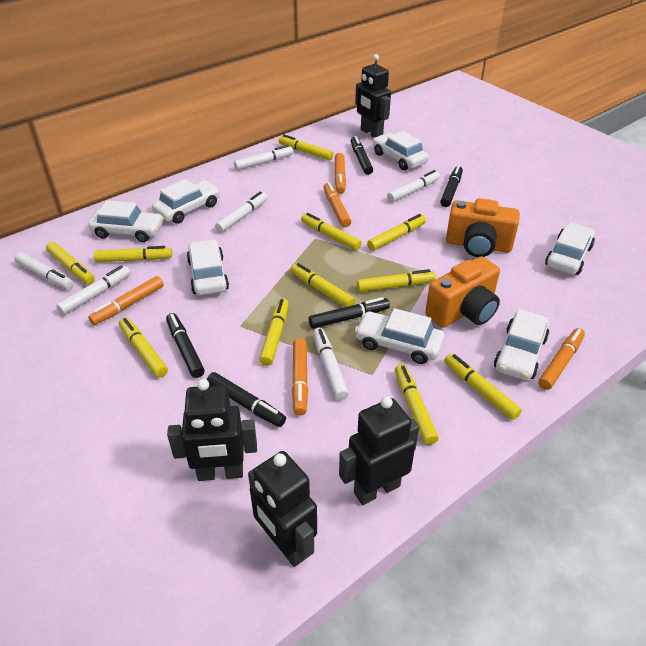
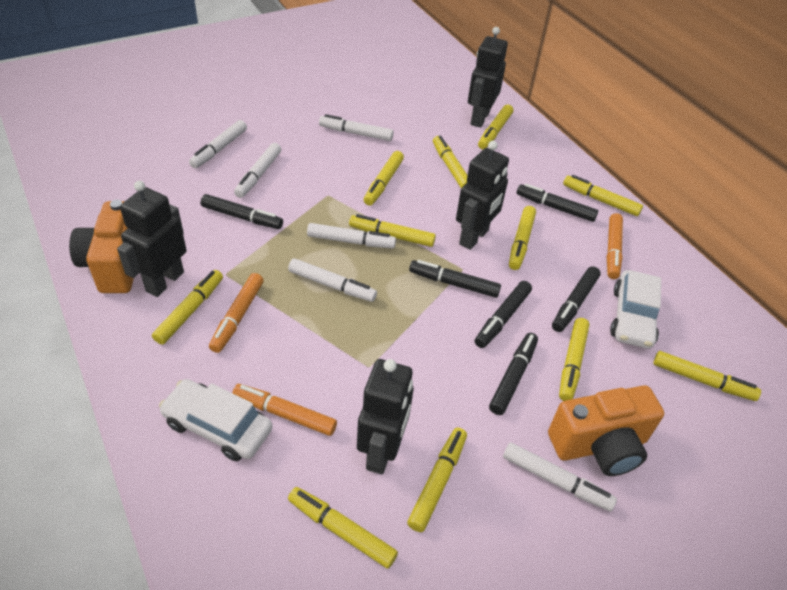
black marker: [166,313,205,378] [207,372,286,427] [309,297,390,329] [351,136,373,175] [440,165,463,207] = 5 -> [201,194,283,229] [409,260,501,298] [475,281,532,348] [489,333,538,415] [517,183,598,222] [552,266,601,332] = 6
orange marker: [88,276,164,325] [292,338,308,415] [323,182,351,227] [335,153,346,194] [538,328,585,390] = 5 -> [209,273,264,353] [233,384,337,436] [607,213,623,279] = 3
white car: [88,200,164,242] [152,179,220,224] [187,239,229,295] [355,308,445,364] [373,131,429,170] [494,309,549,381] [545,223,595,275] = 7 -> [159,379,272,461] [610,270,661,349] = 2

